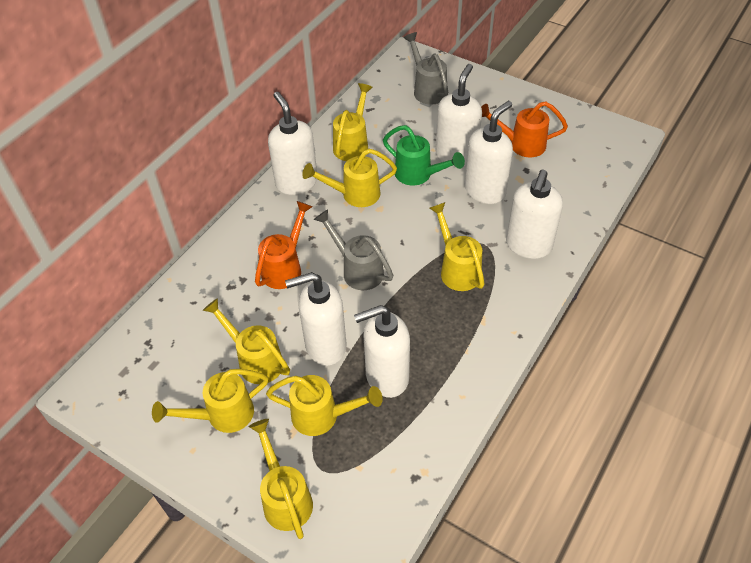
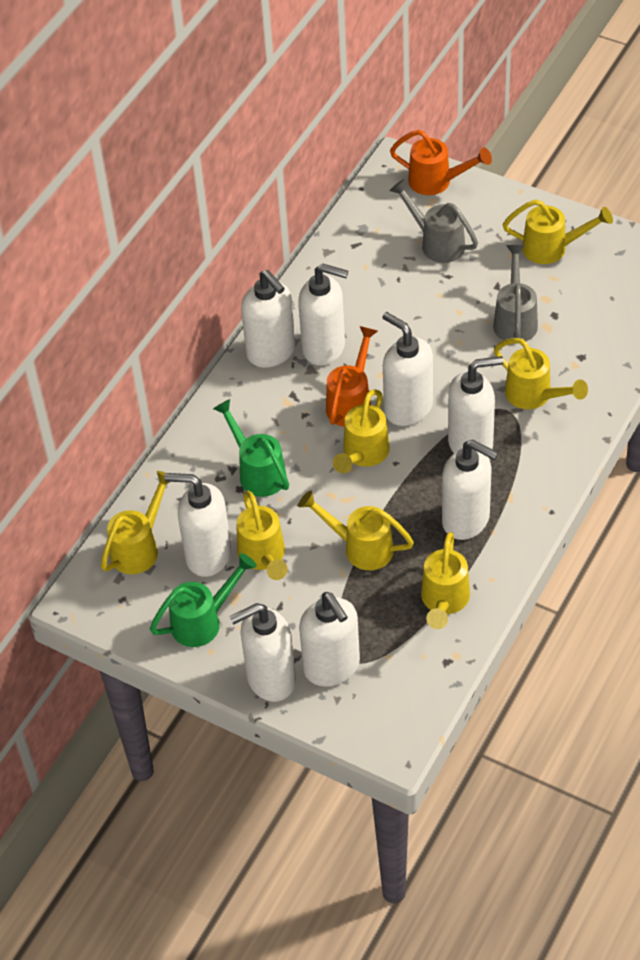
green watering can: [383,125,465,186] = 1 -> [150,553,257,647] [213,399,289,497] = 2
white soap dispenser: [268,92,317,195] [285,272,347,366] [354,305,410,398] [436,64,482,167] [465,101,513,204] [506,170,563,259] = 6 -> [164,473,231,577] [229,603,296,702] [241,270,295,368] [298,264,348,366] [299,592,360,687] [383,312,433,426] [442,440,498,540] [448,356,504,453] = 8

